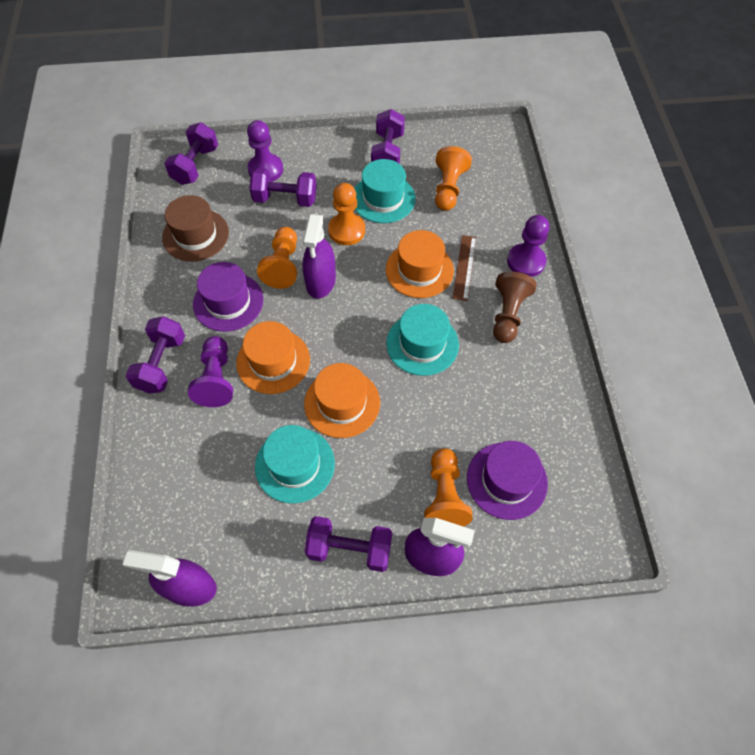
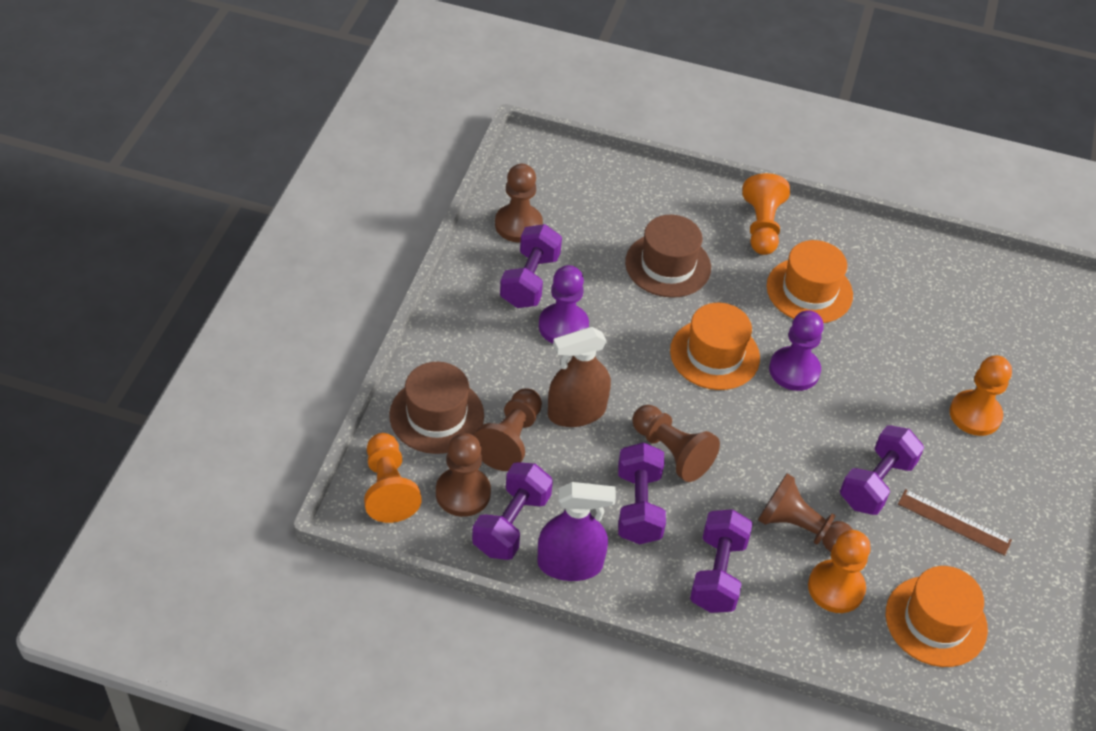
brown hat: [162,195,229,261] = 1 -> [389,362,484,454] [625,215,711,298] = 2
brown pawn: [493,271,537,343] = 1 -> [436,433,491,517] [473,389,542,471] [495,164,543,243] [632,405,720,482] [758,473,853,552] = 5
brown spray bottle: none = 0 -> [548,327,611,427] = 1
purple hat: [193,262,263,332] [467,441,548,520] = 2 -> none = 0
purple pawn: [188,336,233,407] [247,120,283,182] [507,215,549,277] = 3 -> [539,265,589,343] [769,310,824,391] = 2
purple spray bottle: [123,550,217,607] [303,214,336,299] [405,518,475,576] = 3 -> [537,482,616,581] = 1
turquoise hat: [255,425,335,503] [354,159,416,223] [386,304,459,376] = 3 -> none = 0

